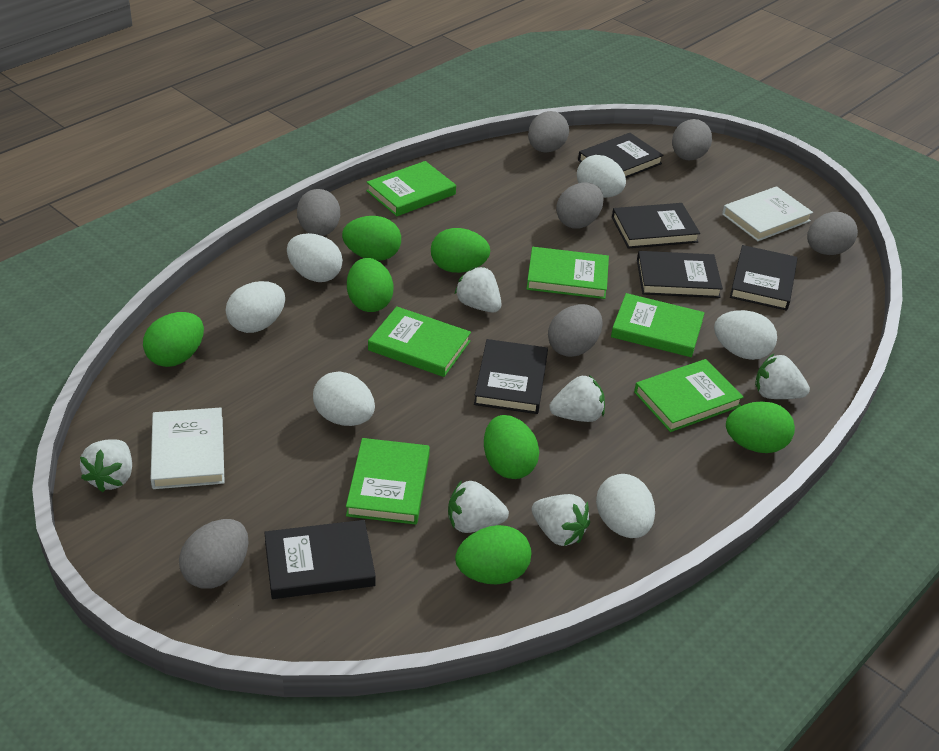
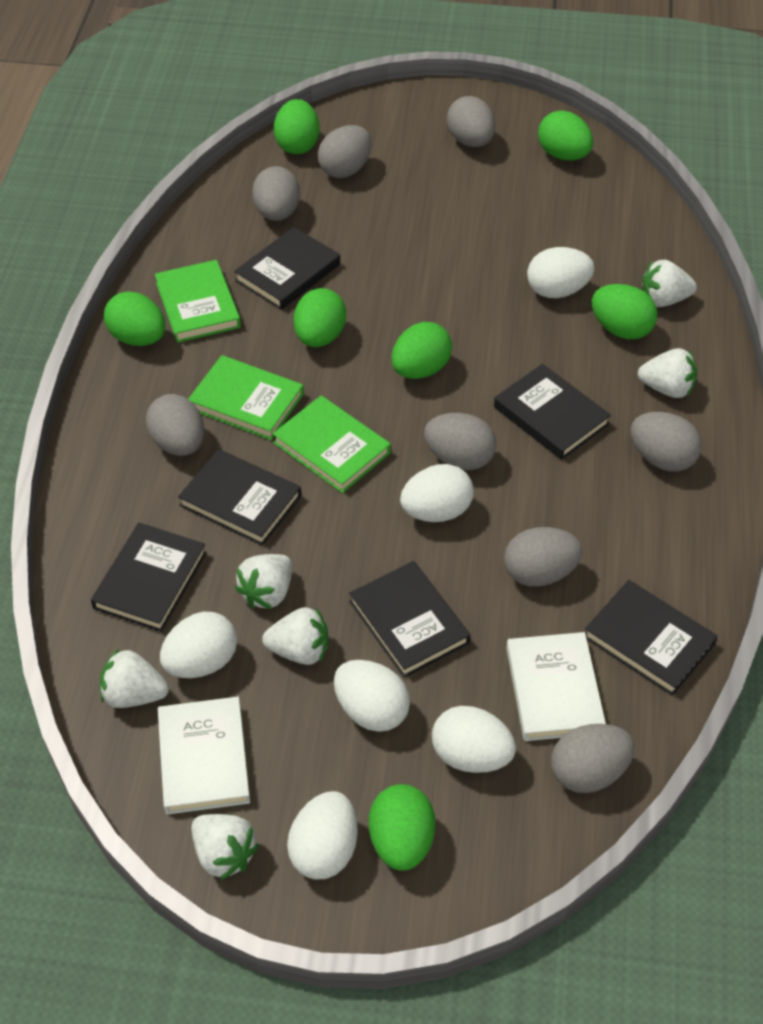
green book: [346,438,430,524] [367,161,456,216] [368,306,471,377] [527,247,609,299] [611,293,705,357] [634,359,744,432] = 6 -> [155,260,241,343] [188,355,304,440] [273,395,391,493] = 3
grey egg: [179,519,249,589] [297,189,340,236] [528,111,569,152] [548,304,603,357] [556,183,604,229] [672,119,712,160] [807,212,858,255] = 7 -> [146,394,204,456] [252,166,300,221] [318,125,372,178] [424,413,496,470] [447,96,495,147] [504,527,583,587] [551,724,635,793] [631,412,702,472] = 8

